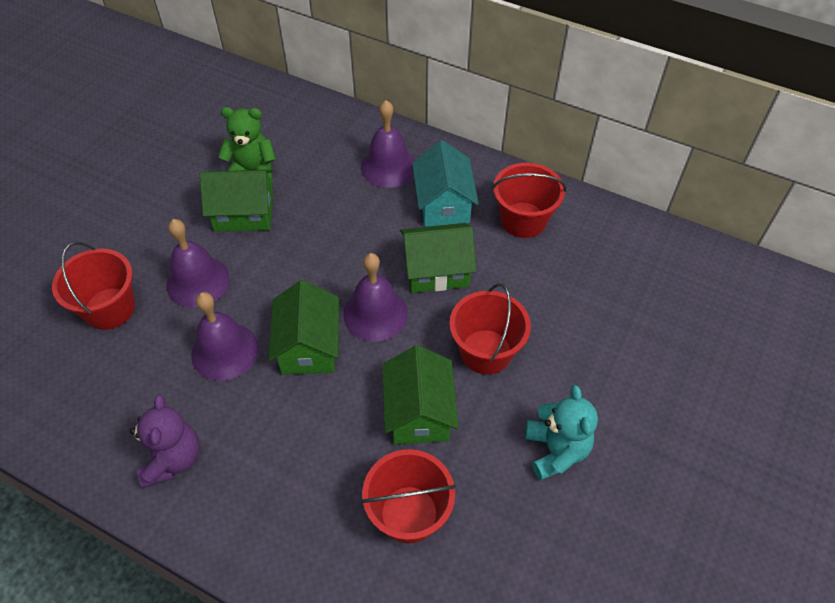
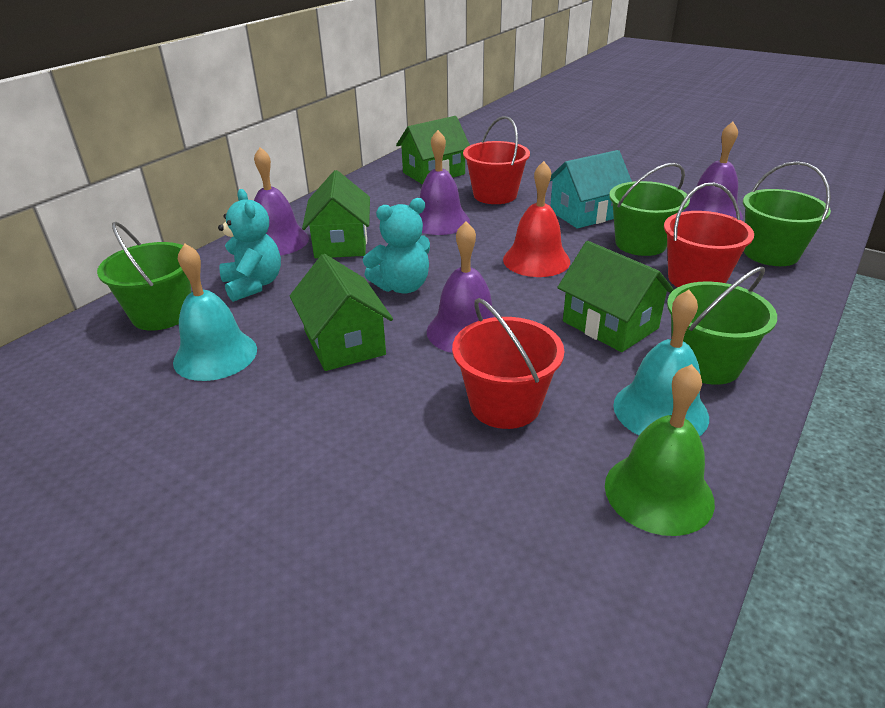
green bell: none = 0 -> [605,364,715,536] = 1
green bucket: none = 0 -> [97,222,191,331] [609,163,690,256] [667,267,777,385] [743,161,831,266] = 4
green teddy bear: [218,107,276,184] = 1 -> none = 0
purple teddy bear: [130,394,200,488] = 1 -> none = 0
red bell: none = 0 -> [503,161,570,277] = 1
red bucket: [52,242,135,330] [361,449,456,543] [449,283,531,374] [492,163,566,238] = 4 -> [452,298,564,429] [463,116,530,204] [664,183,754,287] = 3
turquoise bell: none = 0 -> [173,244,257,381] [613,290,709,436] = 2
turquoise teddy bear: [525,385,598,480] = 1 -> [218,189,281,302] [363,198,430,294] = 2

